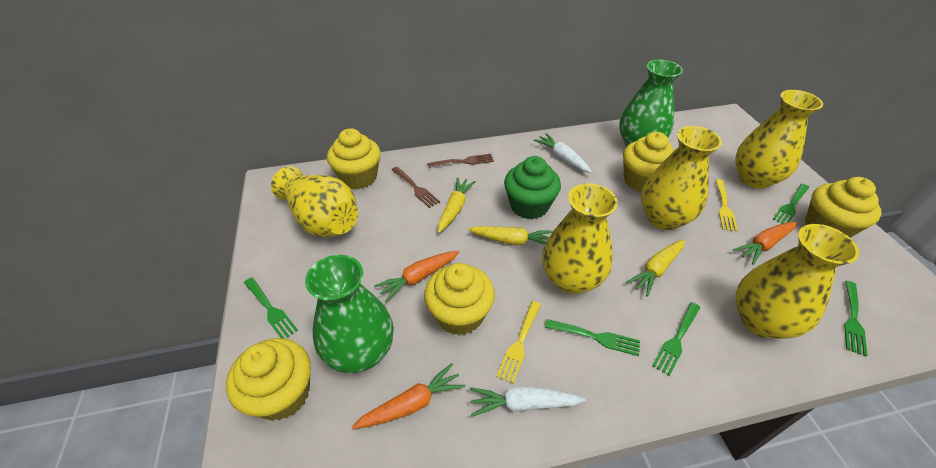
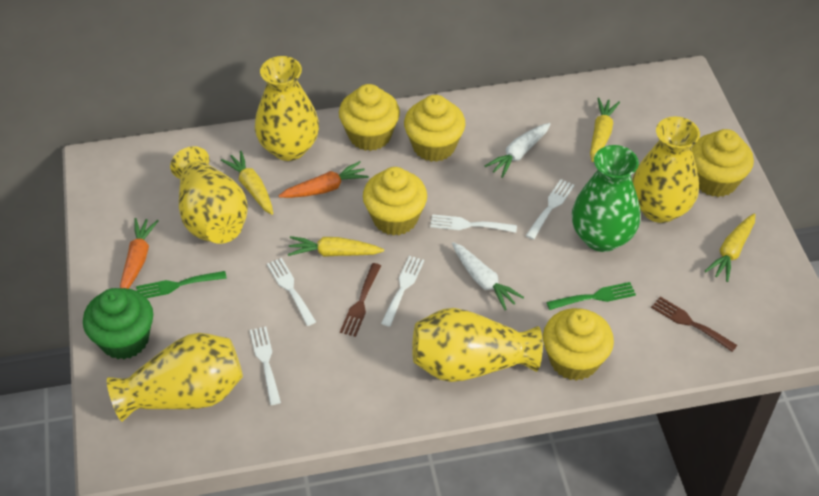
green fork: [244,277,298,339] [545,319,640,356] [652,302,700,376] [773,184,809,224] [844,281,868,357] = 5 -> [136,271,227,298] [547,282,636,310] = 2
green vase: [305,255,394,373] [619,60,683,147] = 2 -> [572,145,640,252] = 1
orange carrot: [352,363,465,429] [374,251,459,302] [733,222,797,265] = 3 -> [120,218,158,289] [278,161,369,198] = 2
white fork: none = 0 -> [250,326,281,405] [267,258,316,326] [381,256,424,327] [430,214,517,233] [526,179,574,240] = 5
yellow carrot: [438,177,476,233] [468,226,553,245] [626,239,685,297] = 3 -> [221,151,273,215] [288,236,384,257] [590,98,620,162] [705,213,755,282] = 4
yellow fork: [496,301,541,384] [715,179,738,231] = 2 -> none = 0

